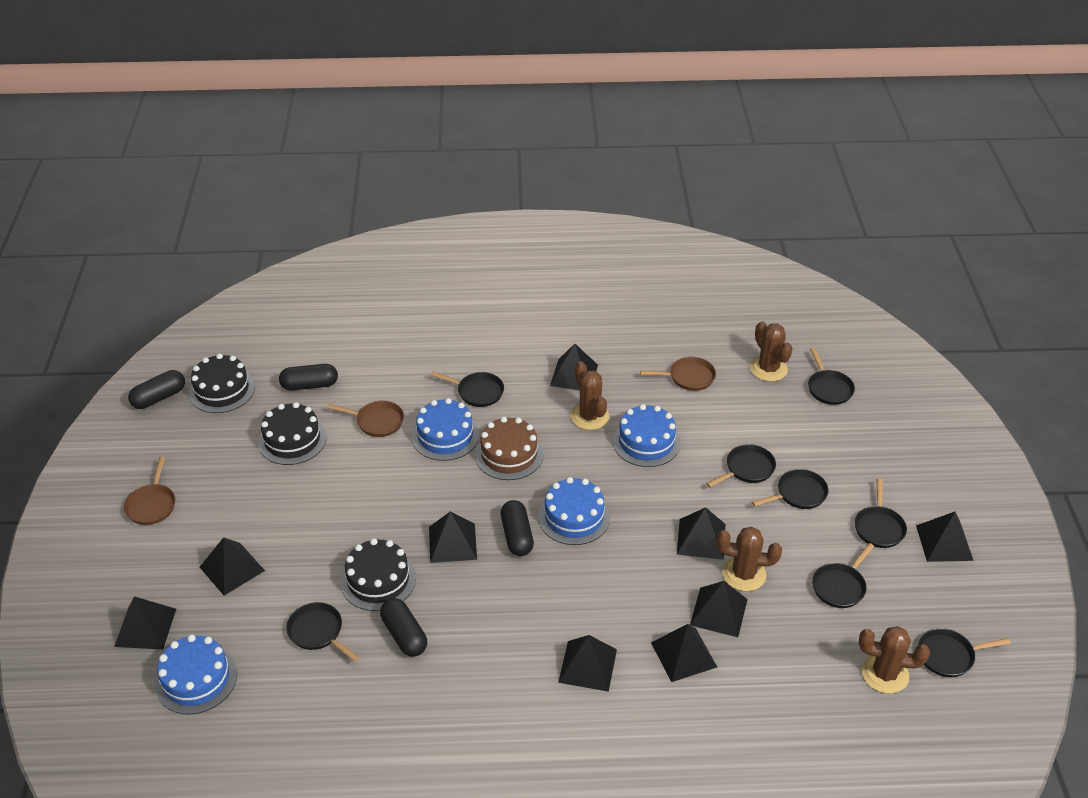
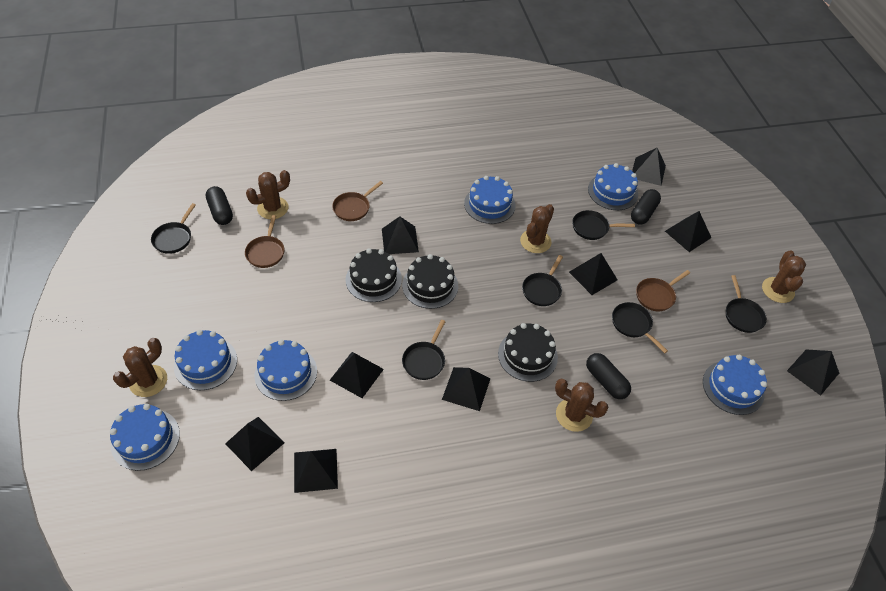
black capsule: [128,370,185,409] [279,364,338,391] [380,598,427,657] [501,500,534,556] = 4 -> [206,186,233,225] [586,353,631,399] [631,189,661,225] = 3
black pan: [286,602,359,662] [430,371,504,407] [706,444,776,487] [752,469,828,509] [808,347,855,405] [812,543,874,608] [855,479,907,548] [918,628,1011,677] = 8 -> [151,203,196,254] [402,320,446,380] [522,255,563,306] [572,210,635,240] [612,302,668,353] [726,275,767,333] = 6
blue cake: [155,634,237,715] [412,398,479,461] [538,477,610,545] [613,404,681,467] = 4 -> [110,404,180,471] [174,330,237,390] [255,340,317,401] [464,176,515,224] [588,163,638,210] [703,355,767,415] = 6
brown cactus: [570,361,609,430] [717,527,782,591] [750,321,793,382] [859,626,930,694] = 4 -> [113,338,167,397] [246,170,290,219] [520,204,554,253] [555,379,609,432] [762,250,806,303] = 5
brown cake: [475,417,543,480] = 1 -> none = 0

